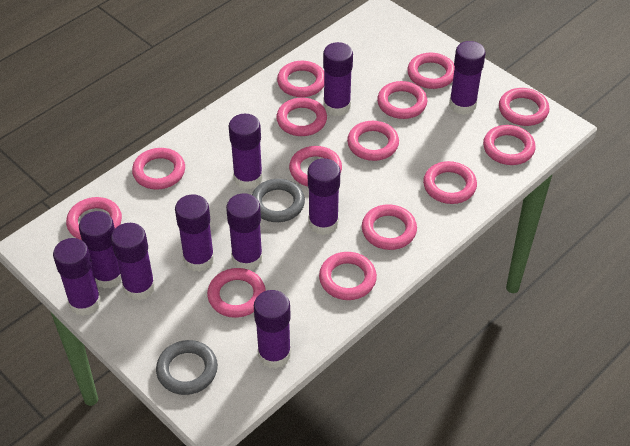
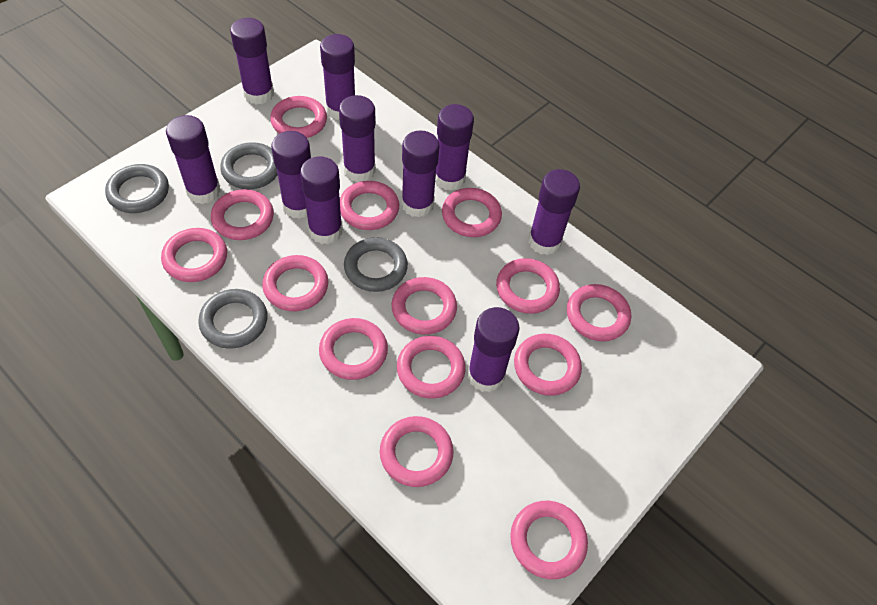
grey ring: [156,340,218,395] [252,179,305,222] = 2 -> [105,164,169,213] [198,289,267,349] [220,142,278,190] [344,237,408,292] = 4

